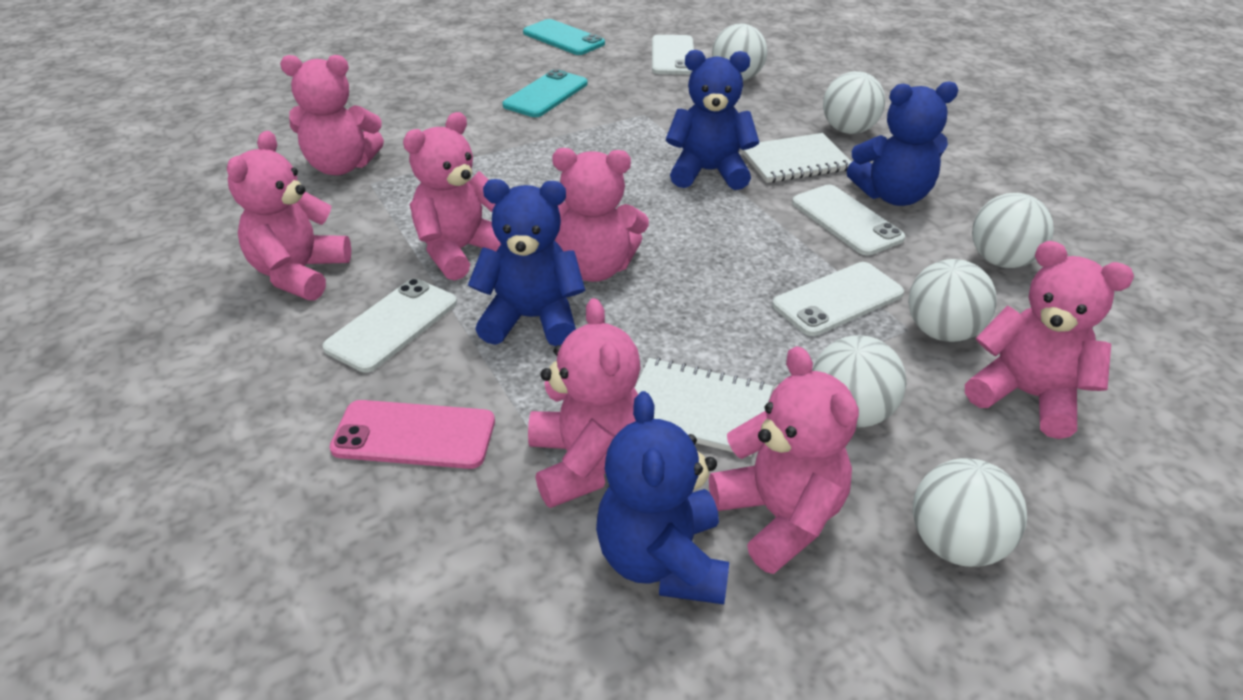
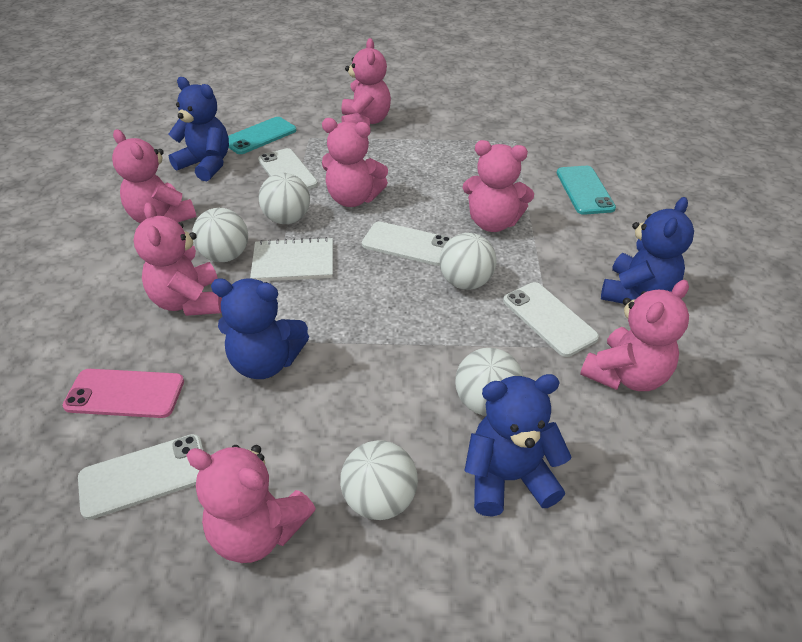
white ball: [712,23,767,81] [812,335,907,427] [823,71,885,134] [908,259,997,342] [913,458,1027,567] [972,193,1054,268] = 6 -> [192,208,248,262] [258,173,310,224] [340,440,418,520] [440,233,496,290] [455,348,523,416] = 5
white notebook: [635,358,773,457] [740,133,852,183] = 2 -> [250,237,333,281] = 1

